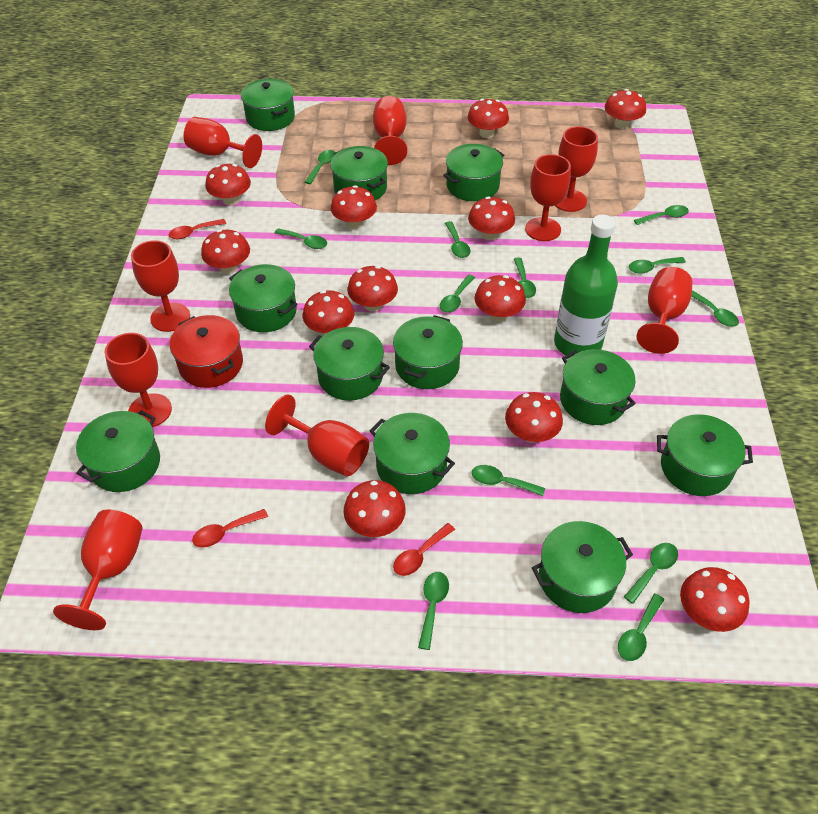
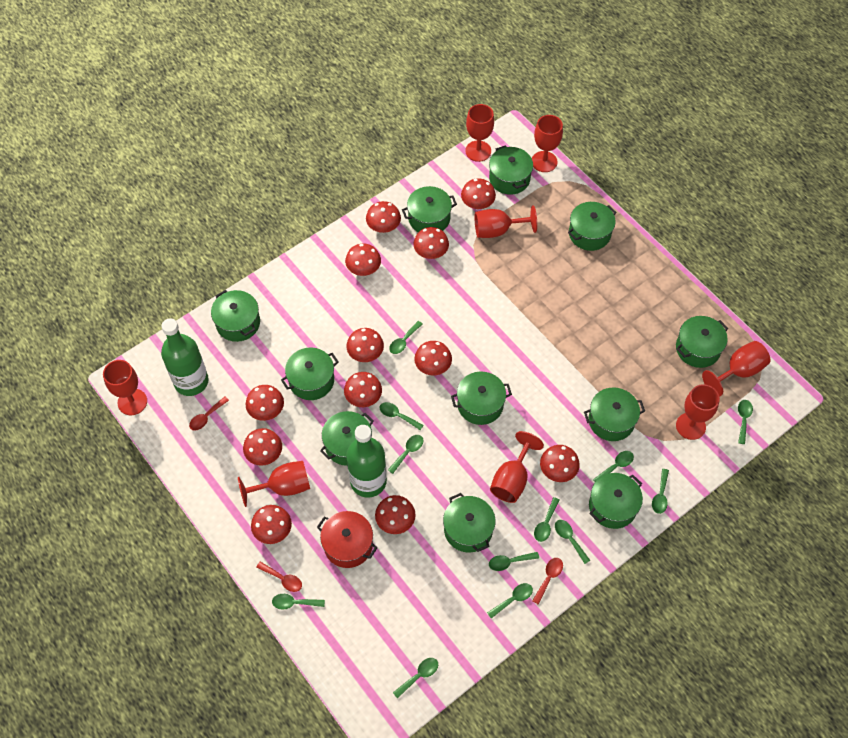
green bottle: [554,214,618,357] = 1 -> [161,318,209,396] [346,425,387,498] = 2
red goblet: [53,510,143,630] [105,333,172,427] [131,240,190,332] [184,117,262,168] [265,394,369,476] [373,96,407,165] [525,154,571,241] [555,126,598,212] [636,267,692,354] = 9 -> [103,360,147,415] [238,461,310,507] [465,104,494,162] [475,205,537,238] [490,431,544,503] [532,115,563,172] [676,384,720,440] [702,341,770,397] = 8

